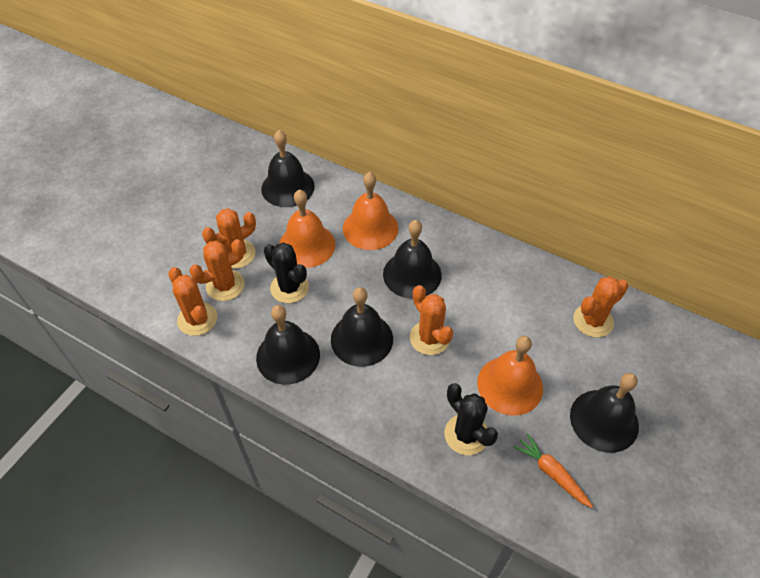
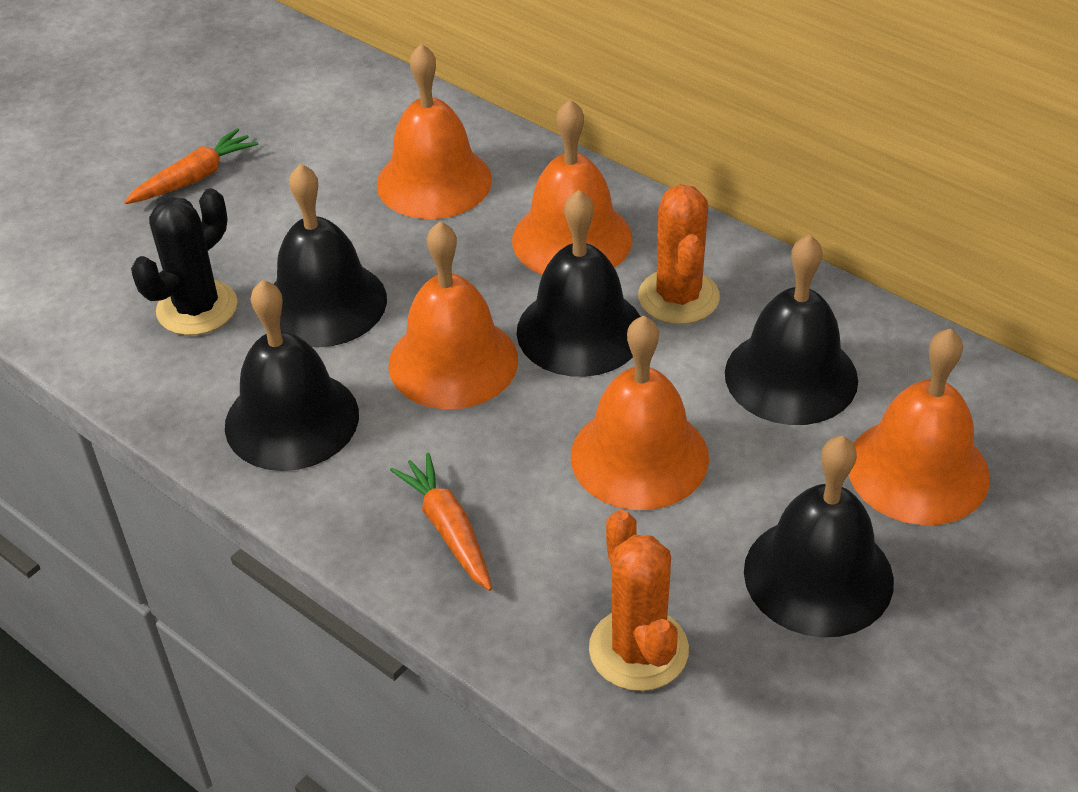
black cactus: [264,243,309,303] [444,383,498,455] = 2 -> [131,188,238,335] = 1
orange bell: [279,189,335,268] [343,172,398,250] [477,336,543,416] = 3 -> [377,44,492,219] [388,221,518,409] [512,99,632,275] [571,315,709,510] [849,328,990,525] = 5
orange cactus: [168,267,217,336] [189,239,245,301] [202,208,256,269] [410,285,453,355] [573,276,628,337] = 5 -> [589,510,689,691] [638,184,720,324] = 2
orange carrot: [513,433,593,508] = 1 -> [124,128,258,204] [390,453,492,591] = 2

